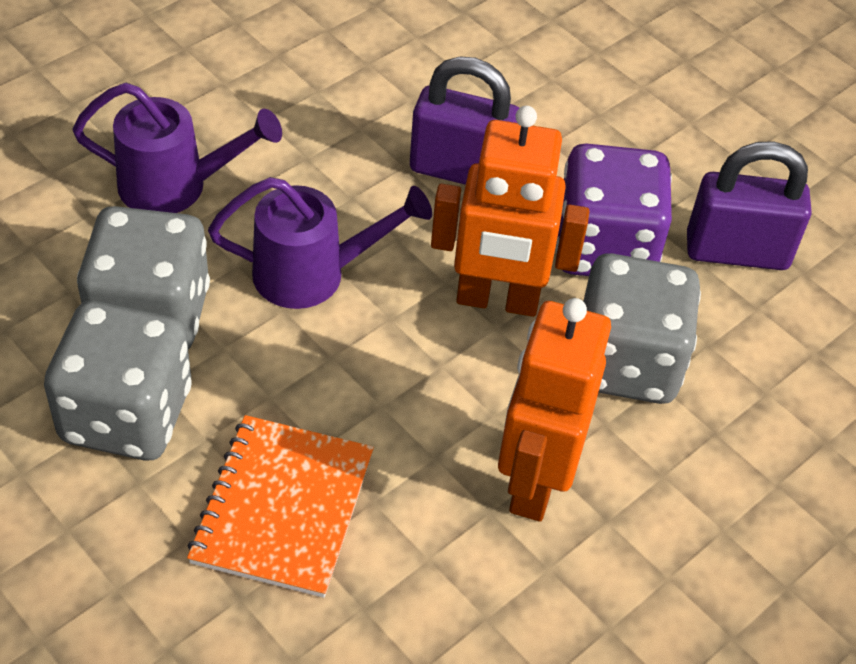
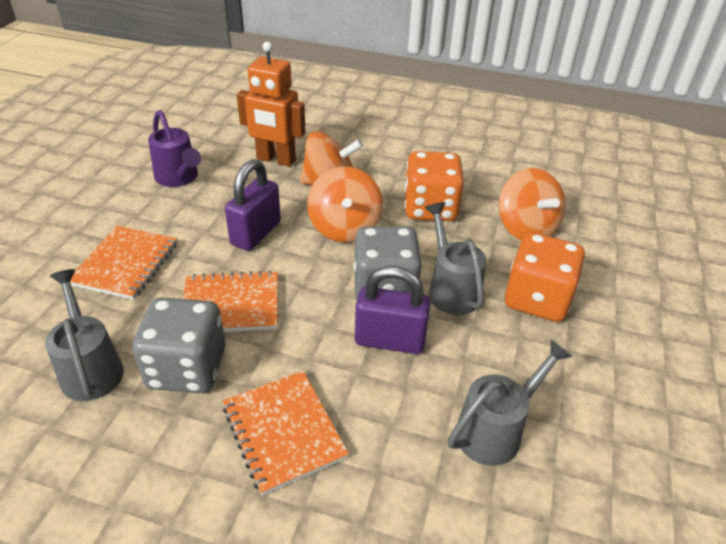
grey dice: [44,301,192,461] [77,206,210,350] [583,253,701,404] = 3 -> [132,297,226,393] [353,227,422,299] = 2
grey watering can: none = 0 -> [45,269,124,401] [425,202,486,315] [448,340,573,466] = 3
orange dice: none = 0 -> [404,151,464,221] [505,232,585,322] = 2
orange notebook: [187,415,374,598] = 1 -> [70,226,177,300] [183,271,278,332] [223,371,349,495] = 3
orange robot: [431,106,589,317] [498,298,611,522] = 2 -> [237,42,305,167] = 1
orange spinning top: none = 0 -> [300,131,363,185] [307,166,383,242] [499,168,566,241] = 3
purple dice: [556,143,672,276] = 1 -> none = 0
purple watering can: [72,83,282,213] [208,177,432,309] = 2 -> [148,110,201,187] = 1

